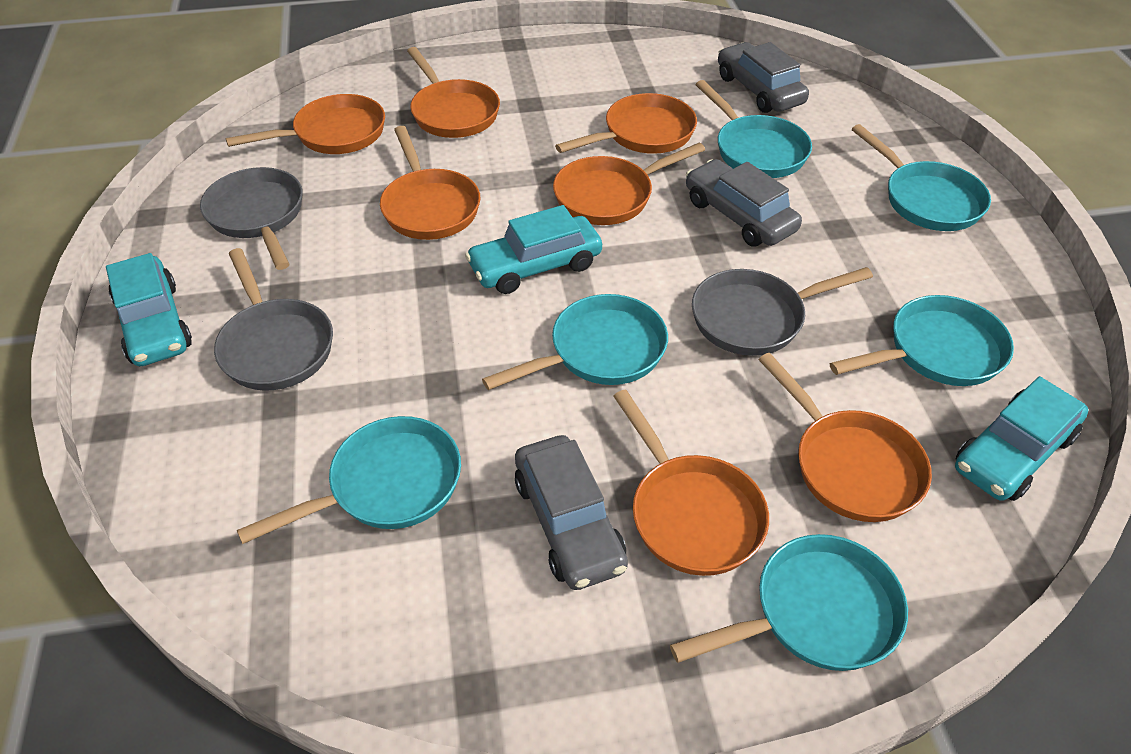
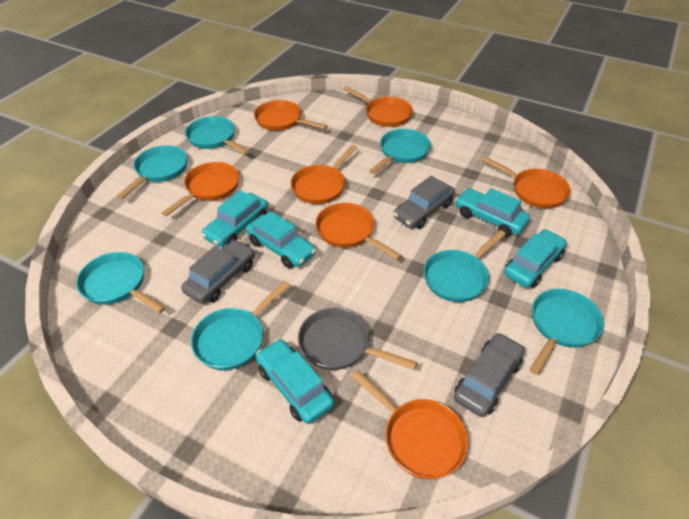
grey pan: [200,167,303,270] [214,248,333,391] [692,267,873,356] = 3 -> [298,308,417,370] = 1
turquoise car: [106,253,192,366] [465,205,602,294] [955,376,1089,501] = 3 -> [201,190,268,247] [246,211,316,268] [256,339,334,424] [455,188,530,236] [504,229,567,288] = 5
turquoise pan: [237,416,461,544] [482,294,668,390] [670,534,908,671] [695,80,812,178] [830,295,1014,386] [852,124,991,231] = 6 -> [76,252,166,314] [117,145,188,199] [185,116,249,155] [191,281,290,370] [369,129,431,174] [424,230,506,302] [530,289,604,375] = 7

